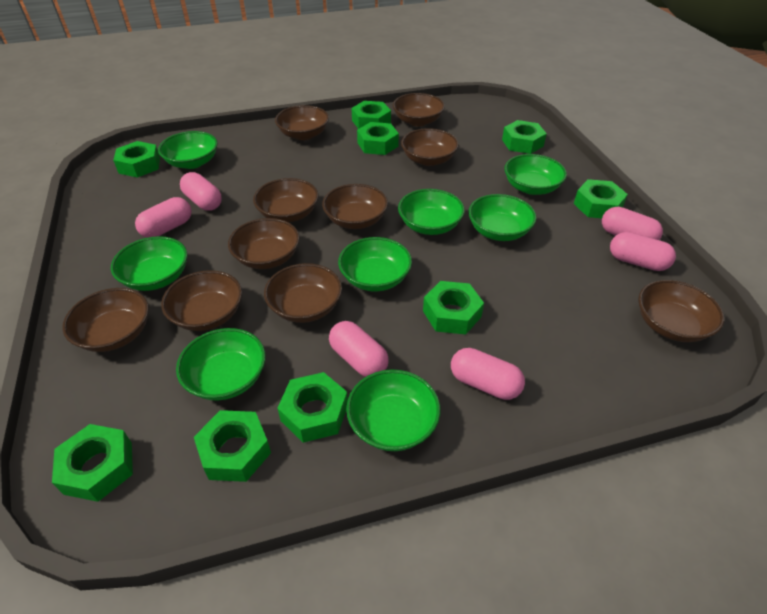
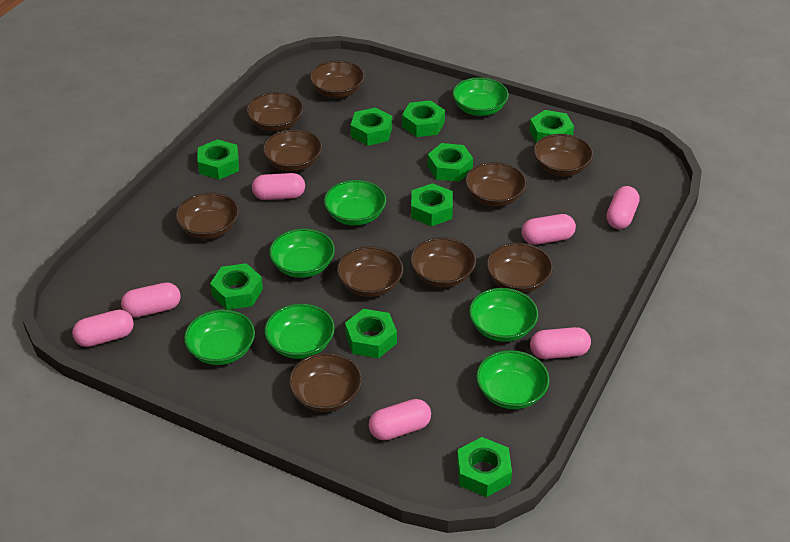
green bowl: [111,236,188,291] [158,131,218,169] [176,328,266,400] [338,237,412,291] [346,369,440,451] [398,189,465,235] [468,194,536,241] [504,154,567,195] = 8 -> [184,310,255,365] [264,304,335,359] [269,228,335,278] [324,180,386,226] [452,77,509,116] [469,288,538,342] [476,350,550,409] = 7
pink capsule: [135,197,192,238] [180,172,222,211] [329,321,389,377] [451,348,525,400] [602,207,663,240] [610,232,676,271] = 6 -> [72,310,134,347] [121,282,181,317] [252,173,305,200] [369,399,431,441] [521,214,576,245] [530,327,591,359] [606,186,640,229] = 7

